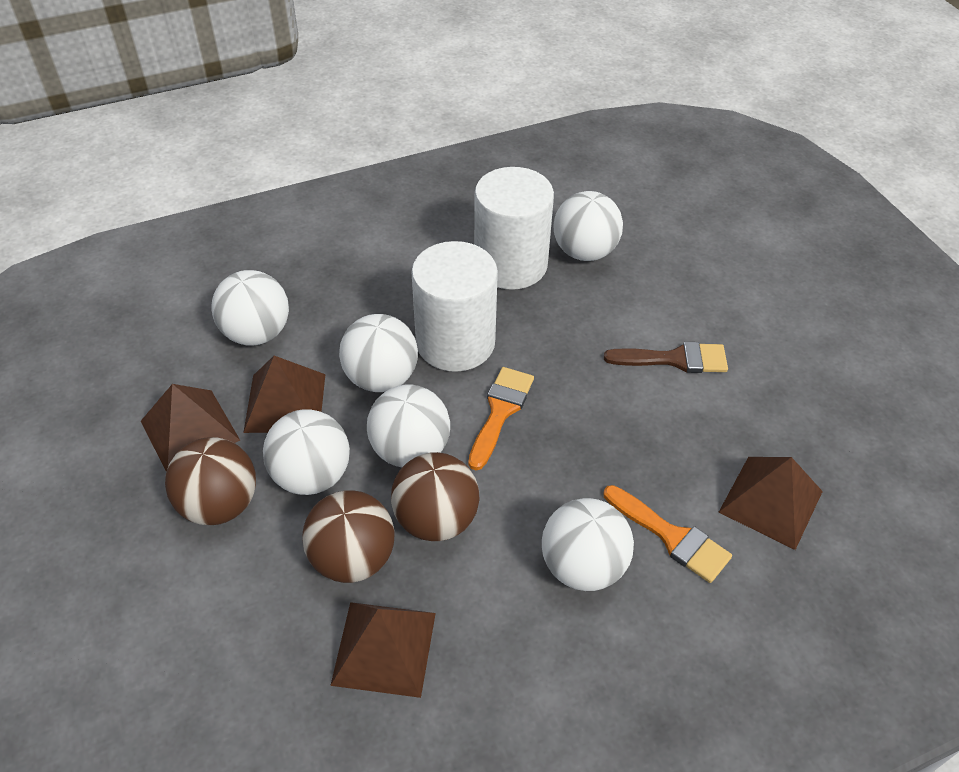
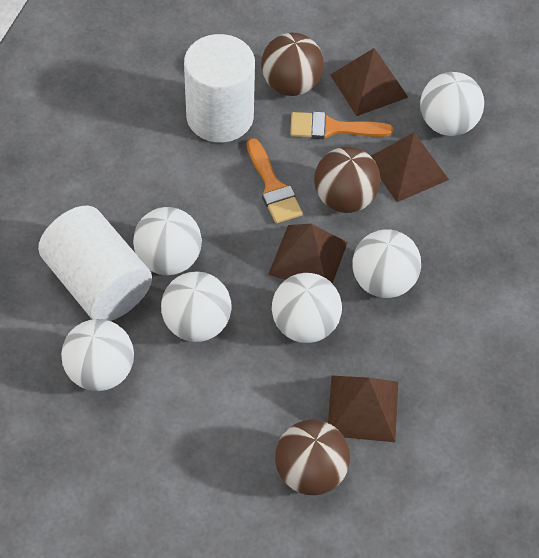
brown brush: [604,342,728,373] = 1 -> none = 0

